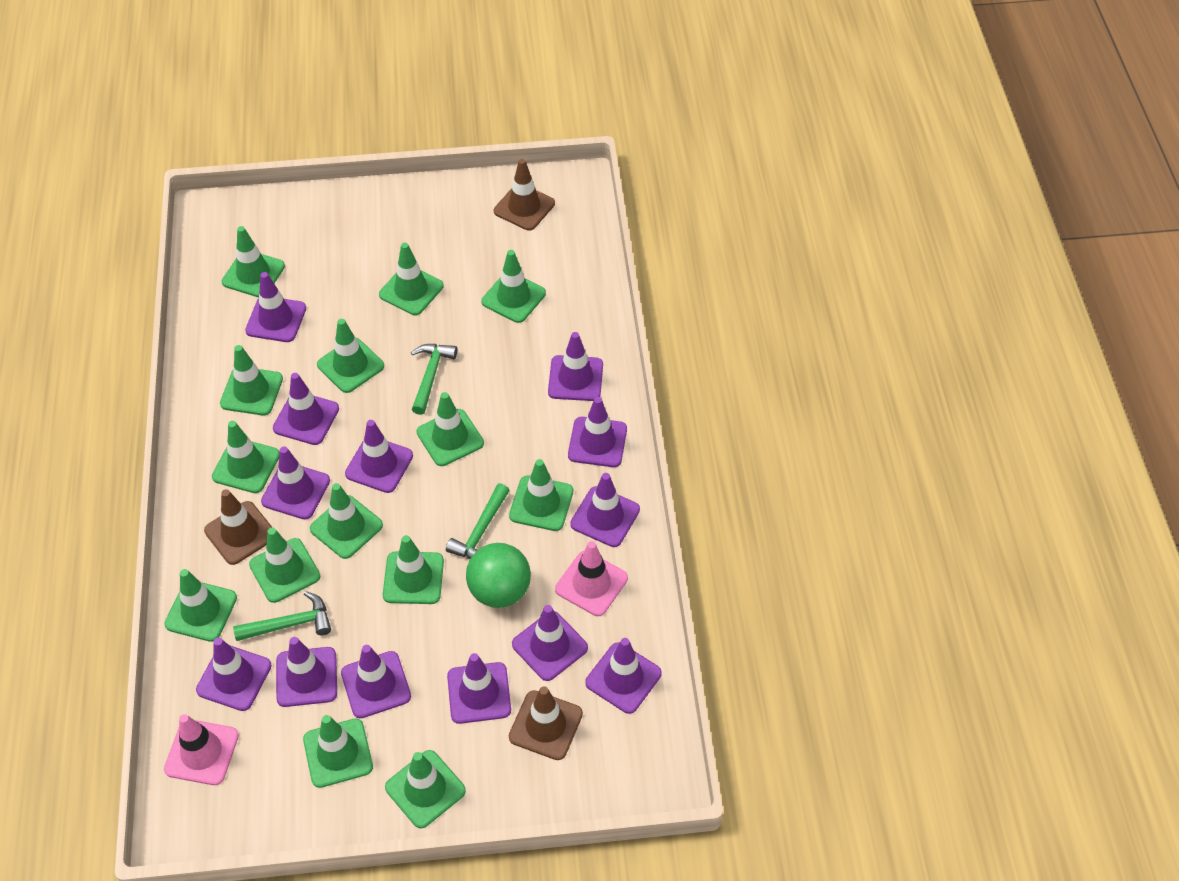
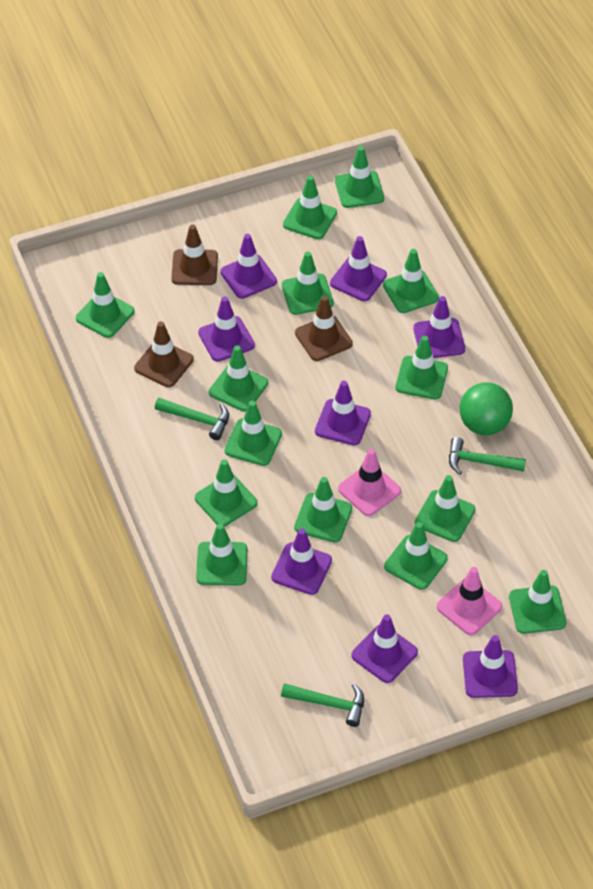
purple traffic cone: [196,638,272,711] [245,272,306,342] [261,446,330,519] [273,373,339,445] [276,637,337,707] [341,645,411,718] [345,420,413,493] [447,653,511,724] [512,605,588,681] [548,332,603,401] [568,397,627,467] [570,473,640,547] [585,638,662,714] = 13 -> [198,296,255,362] [220,234,277,299] [271,528,332,595] [315,381,371,445] [330,236,387,301] [351,614,418,683] [413,296,465,358] [463,635,518,698] = 8

